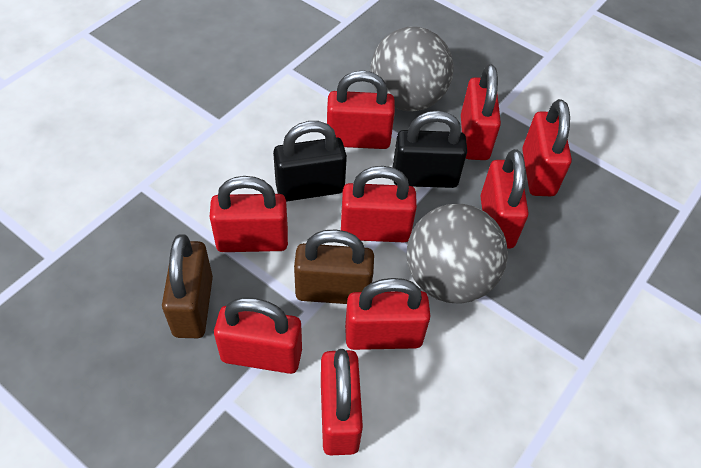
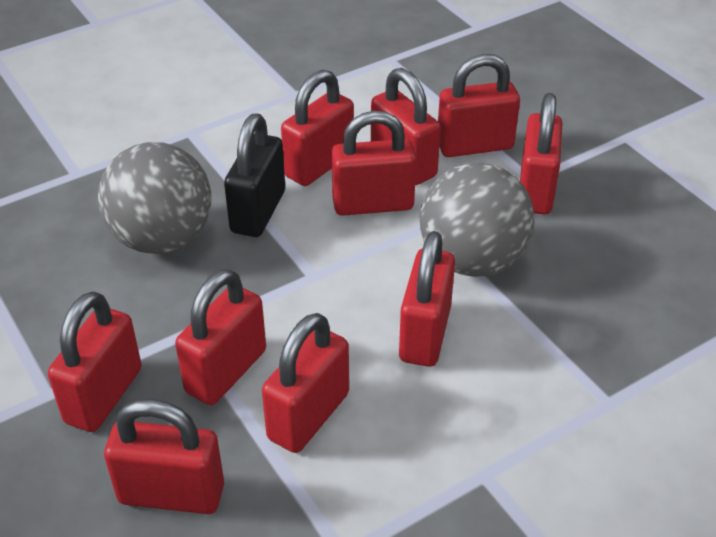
black padlock: [273,121,347,202] [393,111,467,188] = 2 -> [224,113,285,237] = 1
brown padlock: [162,234,213,338] [294,230,374,304] = 2 -> none = 0
red padlock: [210,176,288,252] [214,297,302,374] [321,349,363,455] [327,70,395,149] [341,166,417,242] [345,278,430,350] [461,64,501,160] [481,149,529,249] [522,99,572,196] = 9 -> [48,291,142,432] [104,399,224,514] [175,269,266,405] [262,313,349,453] [281,70,354,186] [331,111,416,216] [371,68,441,185] [399,231,455,367] [438,54,520,157] [520,93,562,215] = 10

